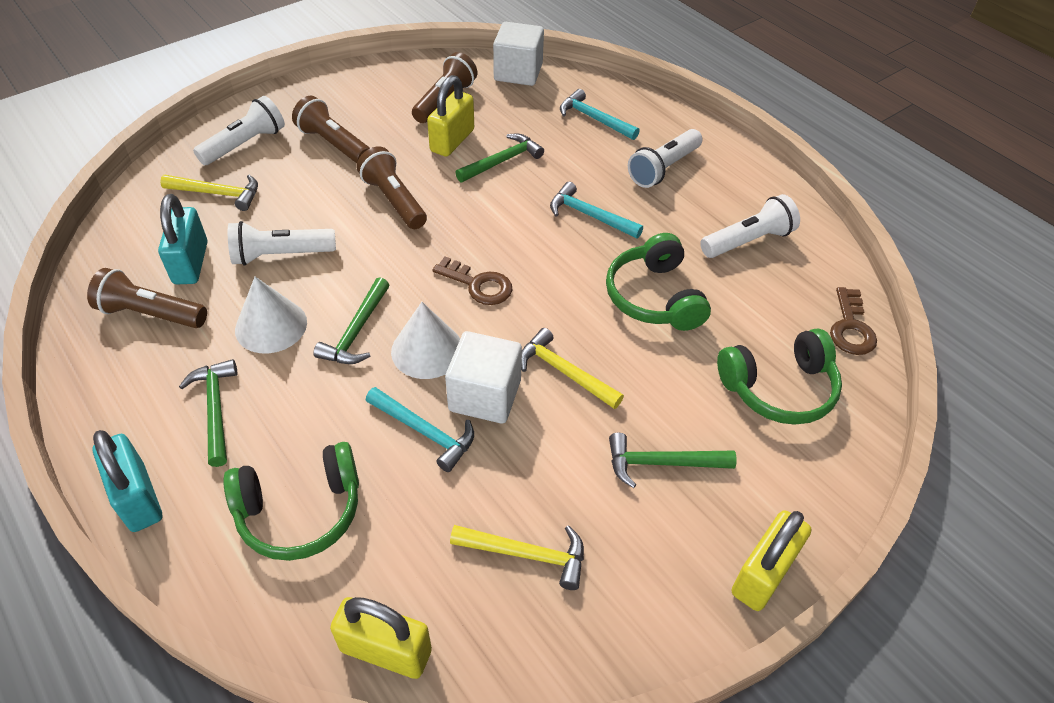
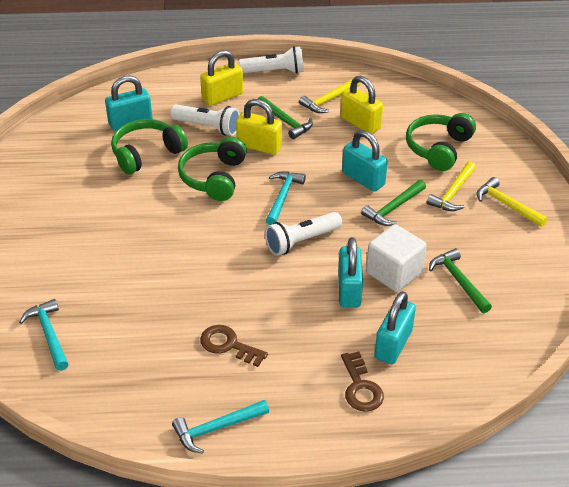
brown flashlight: [87,268,207,328] [292,96,370,163] [357,146,427,229] [412,52,477,123] = 4 -> none = 0
green hammer: [179,359,237,467] [313,277,389,364] [455,134,544,182] [609,433,737,488] = 4 -> [258,96,313,139] [361,180,426,226] [429,248,492,313] = 3
turquoise padlock: [92,430,162,532] [158,194,207,284] = 2 -> [105,75,153,131] [338,237,363,308] [342,130,388,191] [374,291,416,364] = 4
white cone: [235,277,307,353] [391,302,460,379] = 2 -> none = 0
white cube: [445,331,522,423] [493,22,544,86] = 2 -> [366,224,427,292] = 1
white flashlight: [193,96,285,165] [228,221,336,266] [628,129,702,188] [700,194,800,258] = 4 -> [170,104,240,136] [239,46,304,74] [265,212,342,256] = 3

